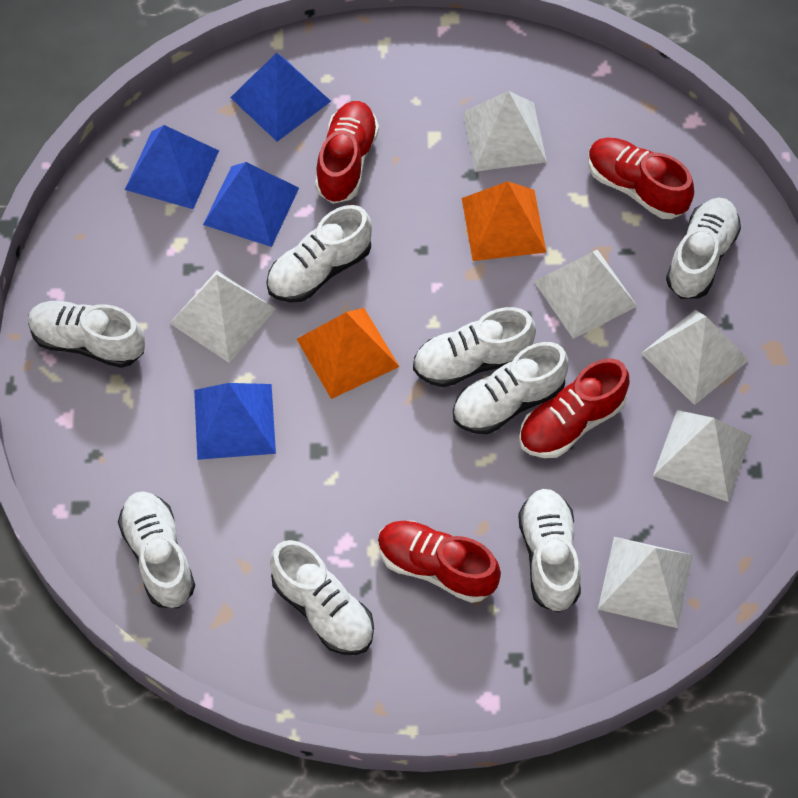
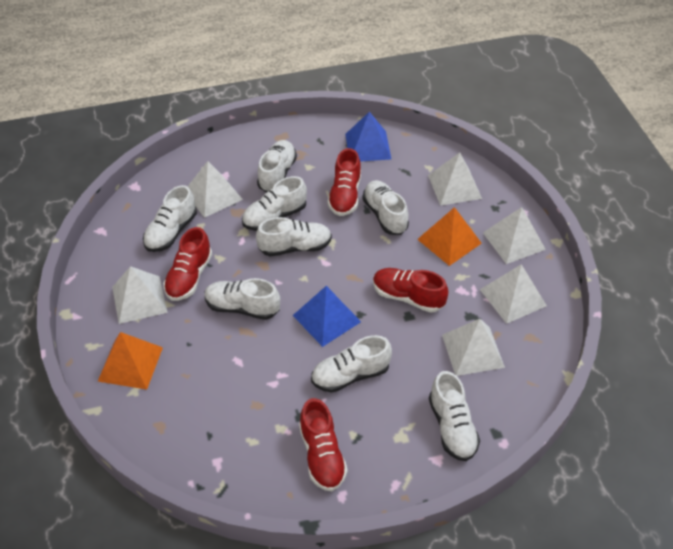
blue pyramid: [125,125,219,209] [194,383,276,460] [203,162,299,247] [230,53,331,142] = 4 -> [293,286,361,347] [345,112,391,162] = 2

